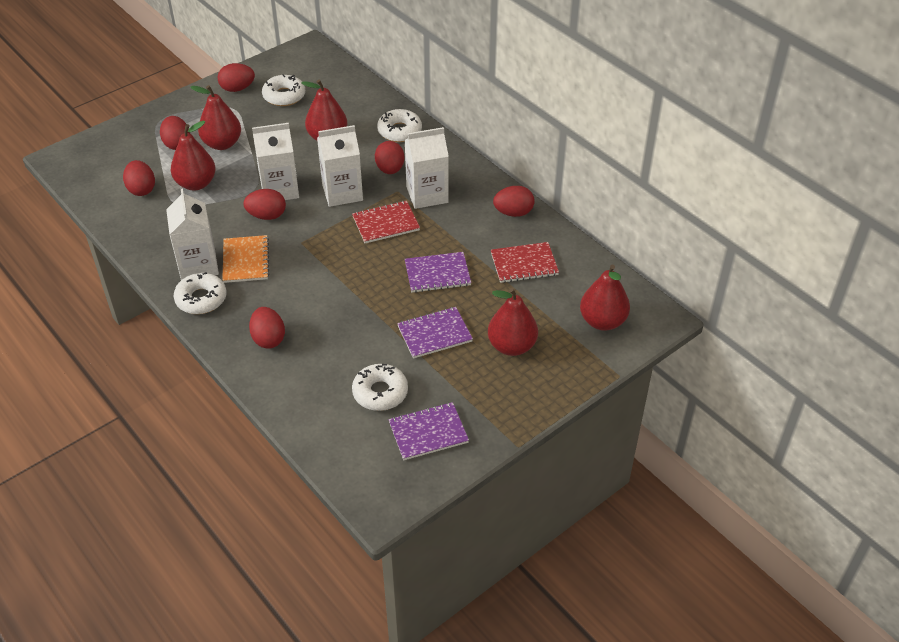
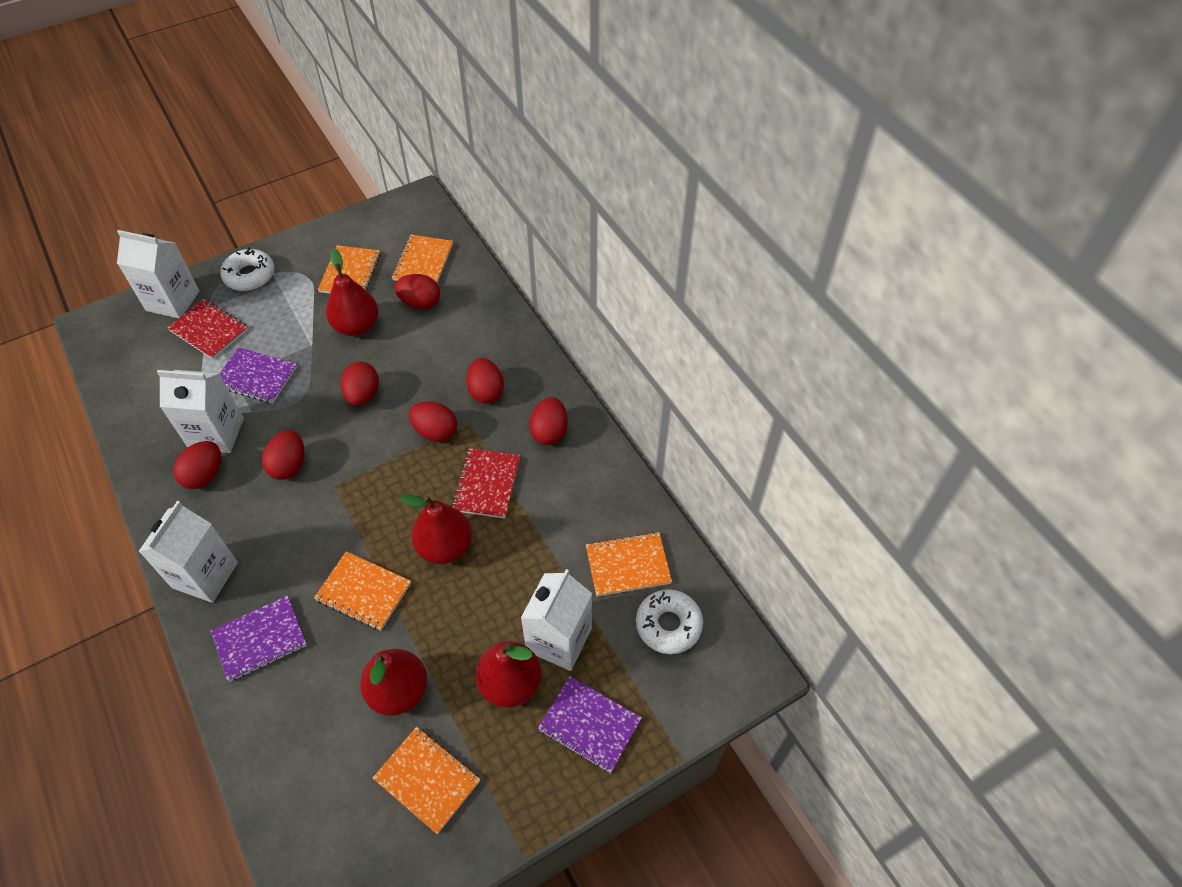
orange notebook: [222,235,269,283] = 1 -> [314,551,411,631] [318,245,380,293] [373,727,481,834] [392,235,453,283] [586,532,672,597] = 5
red pear: [171,121,216,190] [190,85,241,150] [302,79,348,141] [488,288,538,356] [580,265,630,331] = 5 -> [326,249,378,336] [360,649,428,716] [400,495,472,564] [475,641,541,708] = 4
white donut: [174,272,226,314] [262,74,305,106] [352,364,408,411] [377,109,422,142] = 4 -> [220,247,275,291] [636,589,703,654] = 2

